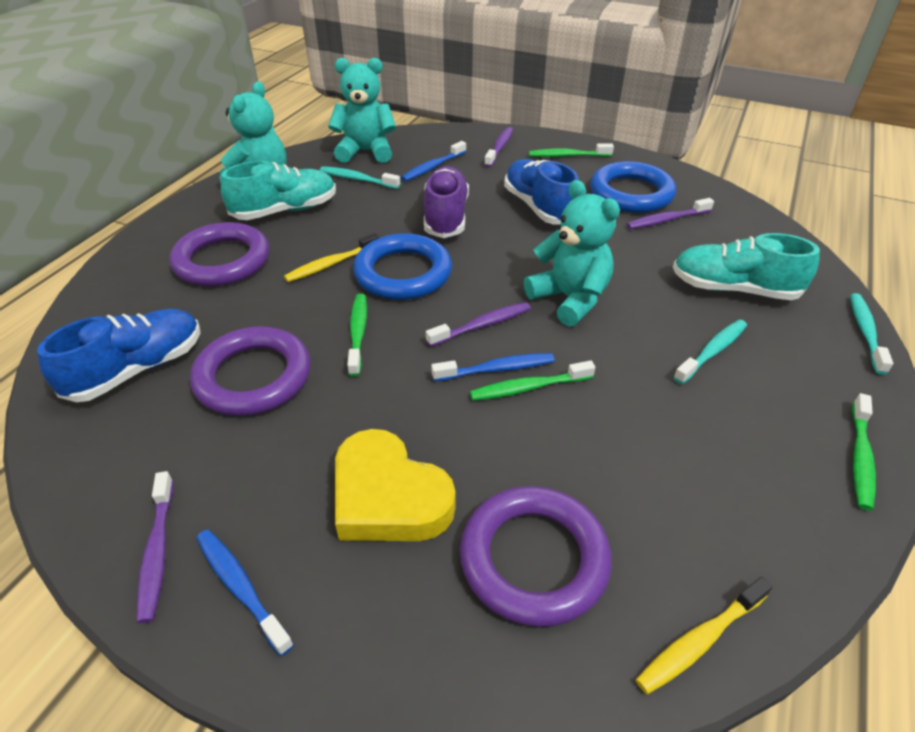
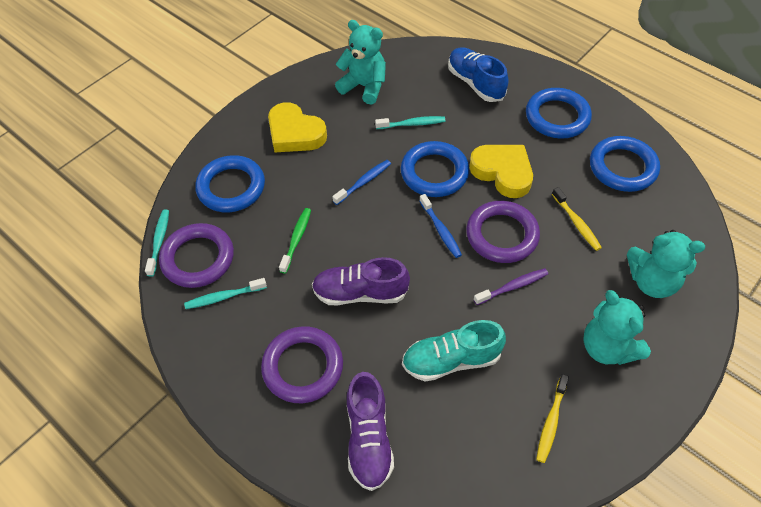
blue ring: [353,233,452,300] [591,161,676,213] = 2 -> [195,155,265,212] [401,141,469,197] [526,88,592,138] [590,136,660,192] = 4
blue shoe: [37,309,201,402] [504,159,579,225] = 2 -> [448,47,508,102] = 1
blue toothbrush: [196,529,294,656] [401,141,466,181] [431,353,555,382] = 3 -> [332,160,391,205] [419,194,462,258] = 2
green toothbrush: [347,294,367,377] [470,361,595,401] [529,143,614,157] [852,393,876,511] = 4 -> [279,208,311,274] = 1
purple shoe: [424,166,469,238] = 1 -> [312,257,410,306] [347,372,394,491] = 2
purple toothbrush: [137,471,173,623] [426,302,531,347] [484,127,513,167] [626,198,714,229] = 4 -> [474,268,548,305] = 1
turquoise shoe: [221,161,336,220] [673,233,820,300] = 2 -> [402,320,506,382] = 1
yellow heart: [335,429,456,541] = 1 -> [268,102,327,152] [469,145,533,198] = 2

